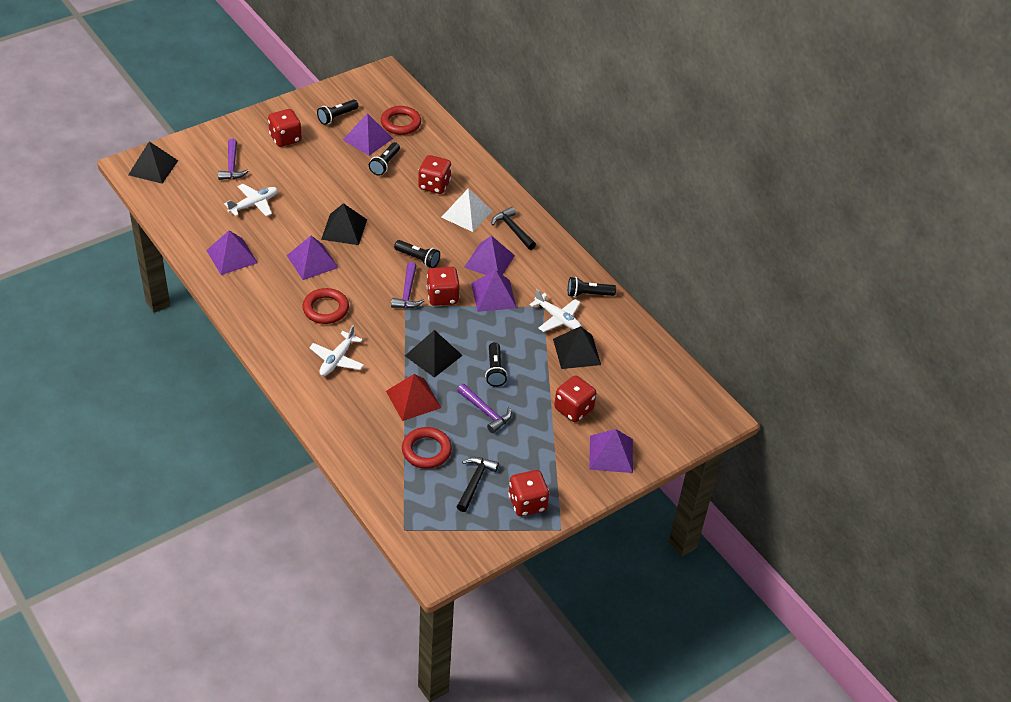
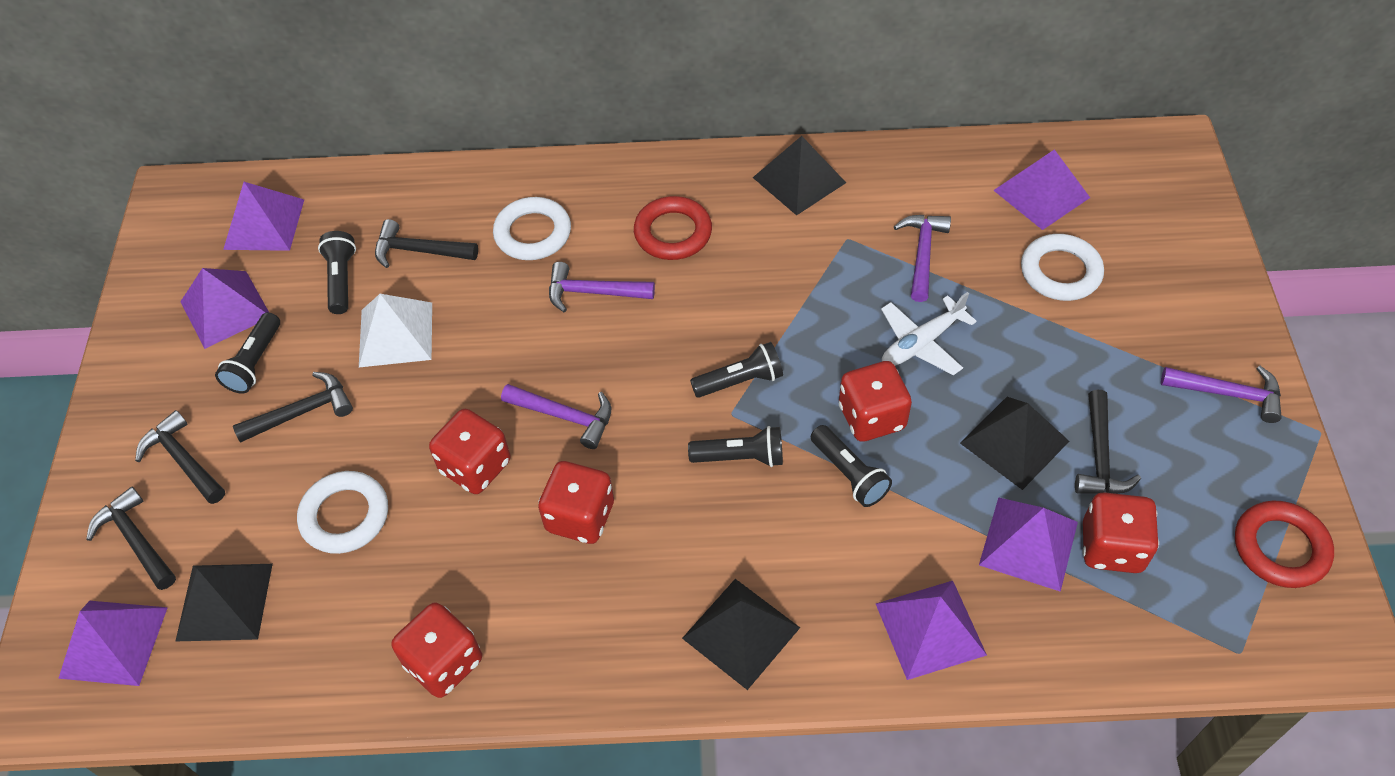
black hammer: [457,457,499,512] [492,207,536,250] = 2 -> [86,487,176,590] [135,410,225,504] [233,372,353,442] [375,219,478,268] [1075,390,1141,494] = 5
purple hammer: [218,139,249,180] [391,262,424,308] [457,384,512,433] = 3 -> [501,384,611,449] [549,262,655,312] [894,215,951,302] [1161,366,1282,423] = 4
red pyramid: [386,374,441,421] = 1 -> none = 0
red ring: [302,288,349,324] [381,106,421,135] [402,427,452,469] = 3 -> [634,196,712,260] [1235,500,1334,588] = 2
white plane: [224,184,278,216] [309,325,364,376] [530,289,582,332] = 3 -> [881,292,977,375] = 1
white ring: none = 0 -> [297,471,388,554] [493,197,571,260] [1021,234,1104,301] = 3

